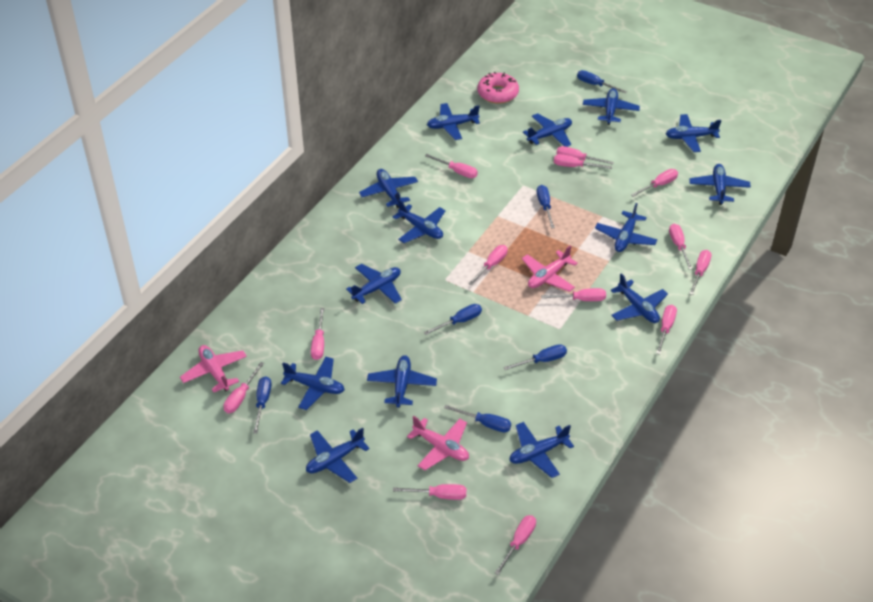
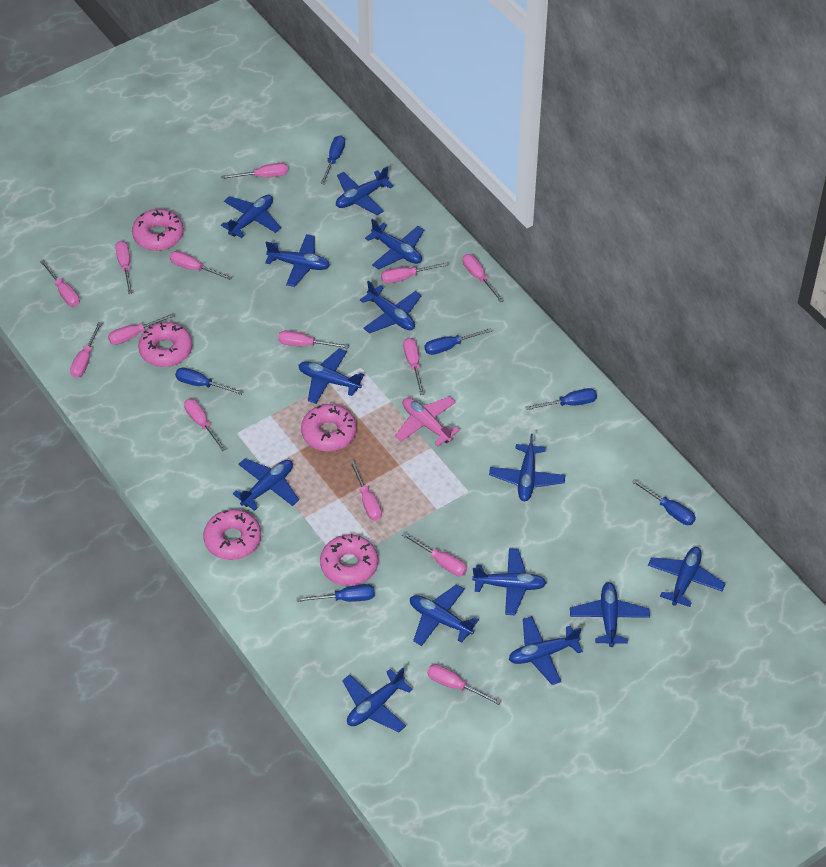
pink donut: [478,72,519,104] = 1 -> [132,209,184,251] [138,322,192,367] [203,509,261,560] [301,404,357,451] [320,534,378,586] = 5
pink plane: [180,345,247,393] [407,416,469,470] [522,245,578,292] = 3 -> [395,396,460,446] = 1
pink screwdriver: [223,362,264,413] [311,308,324,360] [393,484,466,500] [425,154,478,178] [468,245,507,285] [494,515,536,576] [541,288,606,301] [554,154,612,169] [557,146,614,165] [631,169,678,197] [656,305,677,354] [669,224,693,269] [689,250,712,295] = 13 -> [40,260,80,306] [70,322,102,378] [108,313,175,345] [115,241,133,294] [169,251,232,280] [184,399,226,451] [221,163,288,179] [278,330,349,348] [349,460,382,520] [381,262,449,283] [402,532,467,576] [403,337,425,395] [427,664,501,705] [463,254,504,302] = 14

